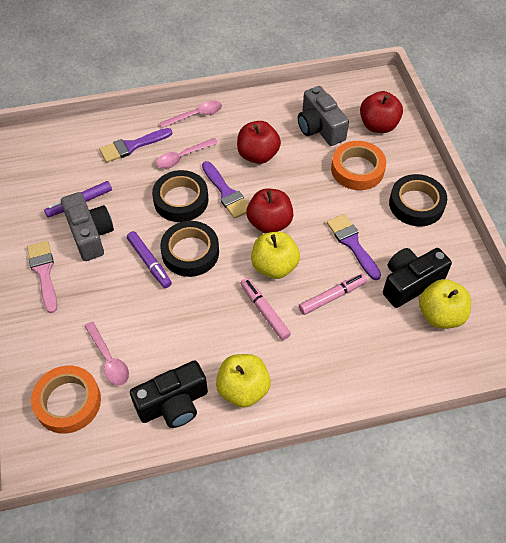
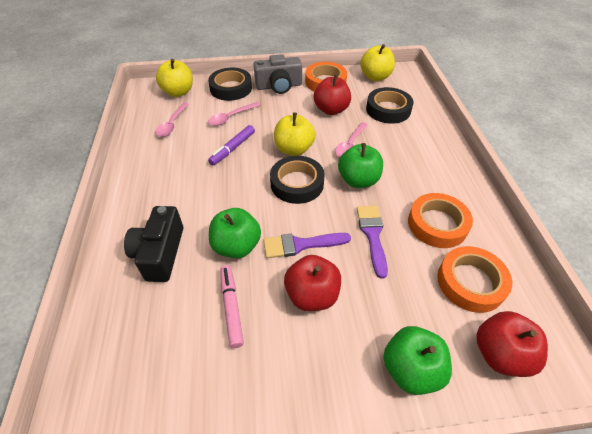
black camera: [130,360,208,428] [383,248,452,308] = 2 -> [124,206,183,282] = 1
green apple: none = 0 -> [209,208,261,258] [338,143,383,188] [383,326,452,395] = 3
grey camera: [61,192,114,261] [298,86,349,146] = 2 -> [253,54,302,94] = 1
orange tape: [31,365,101,434] [331,141,386,190] = 2 -> [305,62,347,91] [408,193,473,248] [437,246,512,313] = 3
pink brush: [27,241,57,313] = 1 -> none = 0
pink marker: [241,278,291,340] [299,274,367,315] = 2 -> [220,265,244,348] = 1
purple brush: [99,128,172,163] [202,161,248,219] [327,214,381,280] = 3 -> [264,233,351,258] [357,205,388,279] = 2
purple marker: [44,181,112,217] [127,231,172,288] = 2 -> [208,125,255,165] = 1

